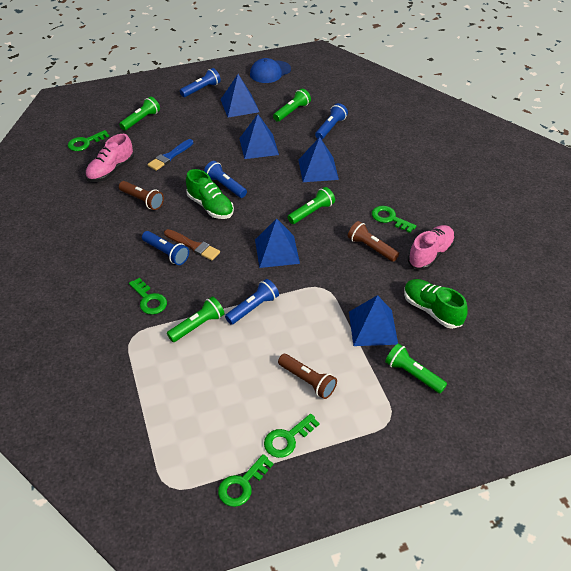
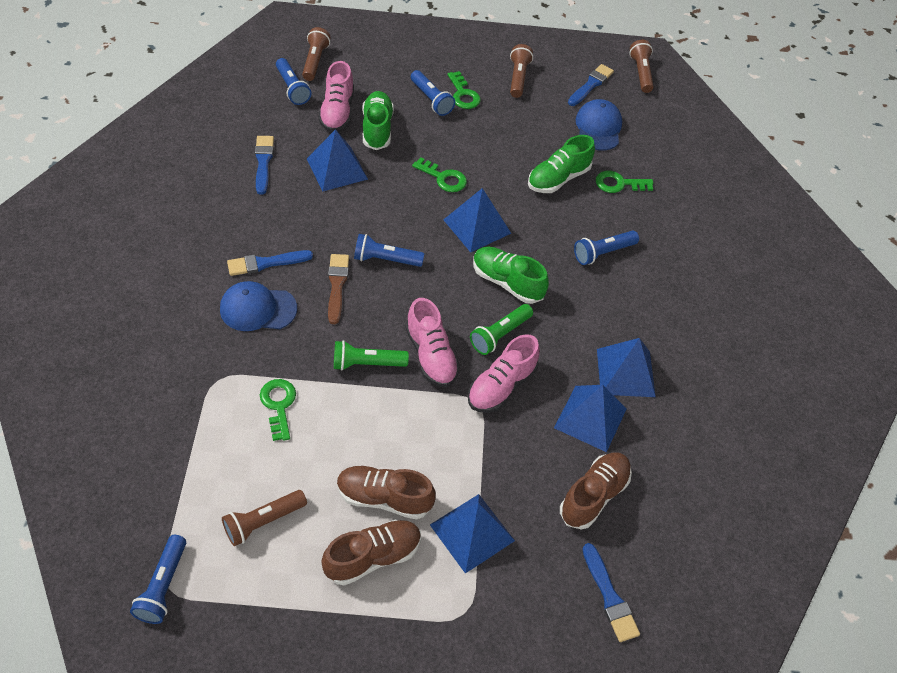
blue brush: [147,139,193,171] = 1 -> [227,250,313,276] [255,136,274,195] [568,64,614,106] [583,543,640,642] = 4
blue cap: [250,58,291,83] = 1 -> [220,281,297,331] [576,99,622,151] = 2
brown flashlight: [119,181,164,210] [278,354,337,399] [348,221,399,262] = 3 -> [222,490,307,546] [302,27,331,81] [510,44,533,98] [629,40,654,93] = 4
brown shoe: none = 0 -> [321,520,421,586] [337,466,436,520] [560,452,632,529] = 3
green flashlight: [119,96,160,131] [167,296,225,342] [273,89,311,122] [288,187,335,224] [385,343,447,394] = 5 -> [334,340,409,371] [470,304,533,355] = 2
green key: [68,130,109,151] [129,278,167,315] [218,454,274,507] [264,414,320,458] [372,206,416,233] = 5 -> [260,379,296,441] [412,157,467,192] [448,71,481,109] [596,171,653,193] = 4
green shoe: [186,169,234,219] [404,279,468,329] = 2 -> [362,91,394,150] [473,247,549,304] [528,135,595,193] = 3
pink shoe: [85,134,134,182] [408,225,455,270] = 2 -> [319,61,354,132] [406,298,460,387] [468,334,540,413] = 3

